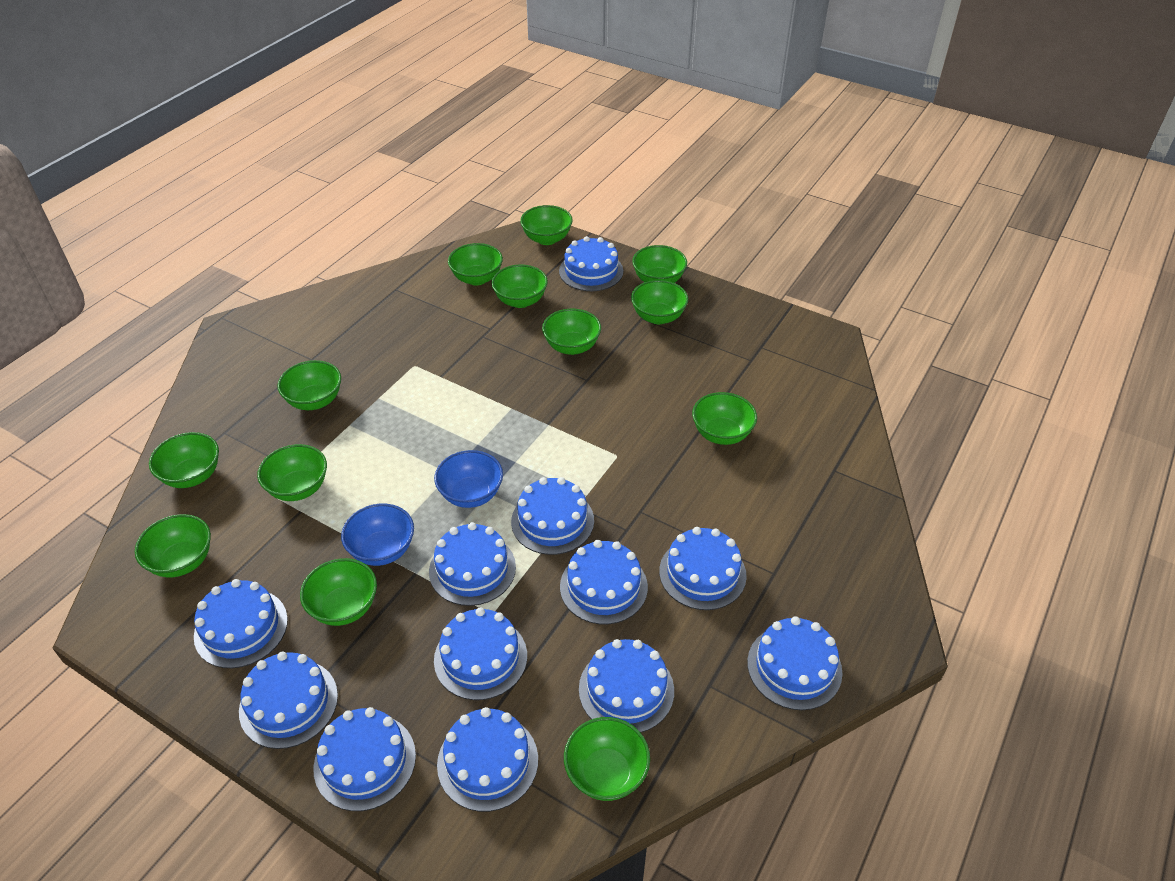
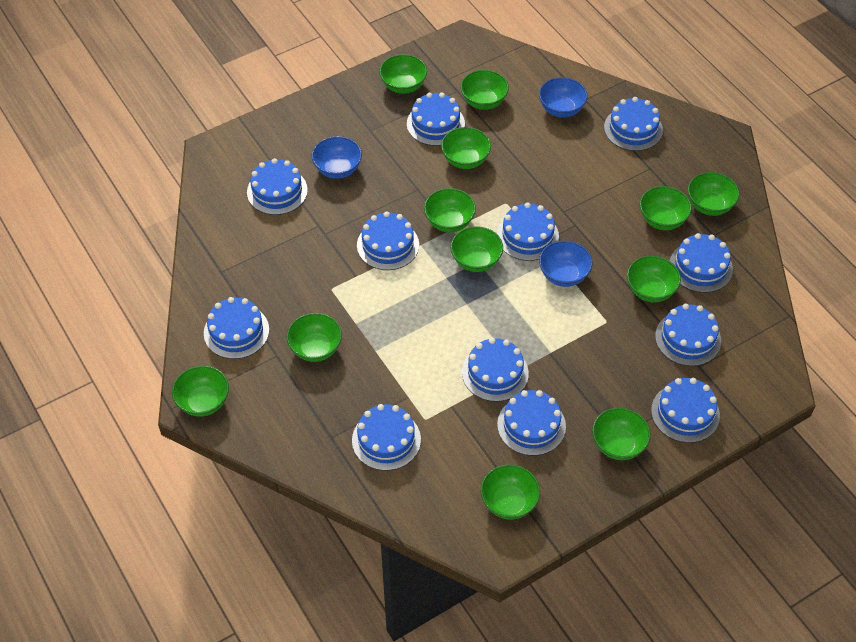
blue bowl: [341,504,414,566] [434,450,503,508] = 2 -> [312,136,362,179] [539,77,587,118] [539,241,592,287] = 3
green bowl: [135,514,211,578] [149,432,219,488] [257,444,327,501] [278,360,341,410] [300,558,377,626] [448,243,503,285] [491,265,548,308] [520,205,573,245] [542,309,601,355] [564,717,650,801] [631,280,688,324] [632,245,687,283] [692,392,757,445] = 13 -> [172,366,229,417] [287,313,342,362] [379,54,427,94] [424,188,476,232] [441,127,491,169] [450,226,503,272] [460,70,509,110] [481,464,540,520] [592,407,651,460] [627,256,681,302] [640,186,692,230] [688,172,739,216] = 12

